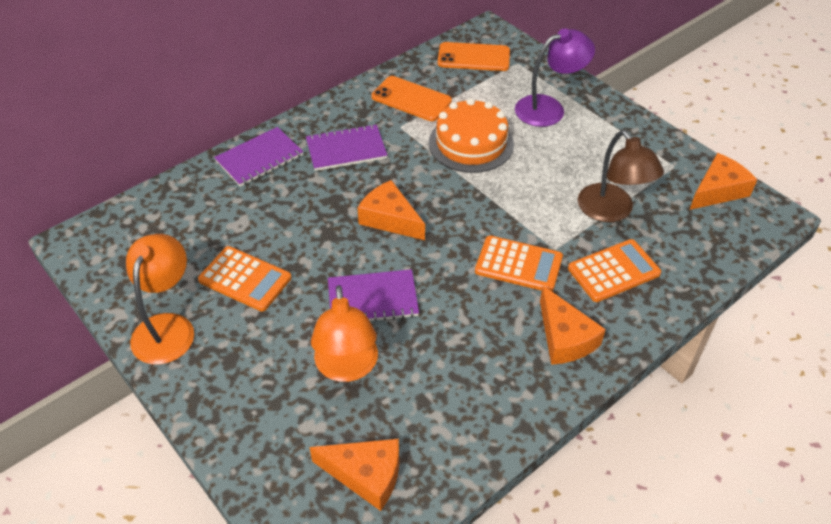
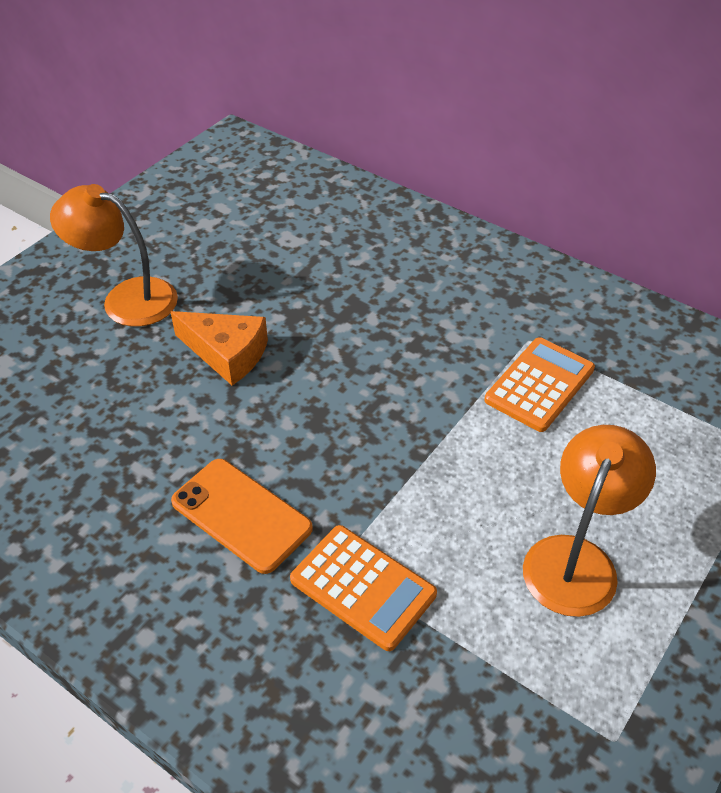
brown lamp: [578,130,664,222] = 1 -> none = 0
orange cake: [429,98,514,173] = 1 -> none = 0
orange calculator: [198,246,292,312] [475,235,563,291] [568,239,661,302] = 3 -> [290,525,437,651] [484,337,595,432] = 2
orange cheese: [309,439,399,511] [358,180,425,240] [540,286,606,365] [690,153,757,210] = 4 -> [171,311,268,385] = 1
orange phone: [371,76,452,121] [438,42,510,71] = 2 -> [171,459,313,574] = 1
purple lamp: [515,28,595,127] = 1 -> none = 0
purple notebook: [214,127,303,187] [306,124,387,171] [328,269,419,322] = 3 -> none = 0

